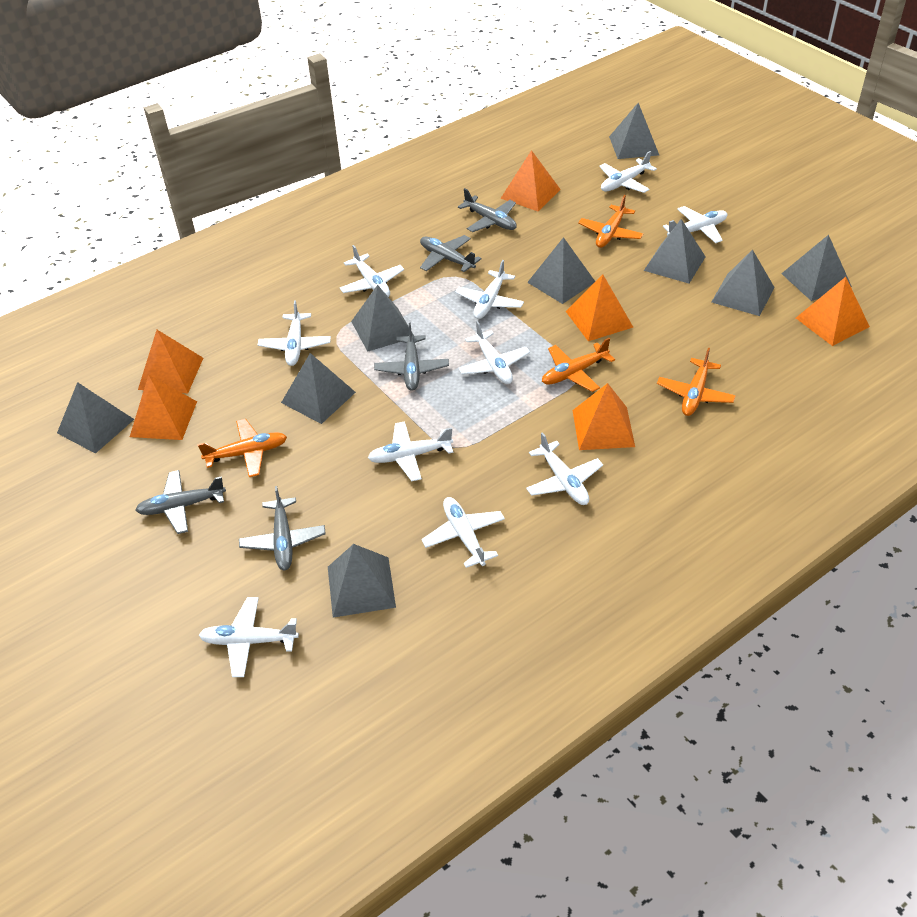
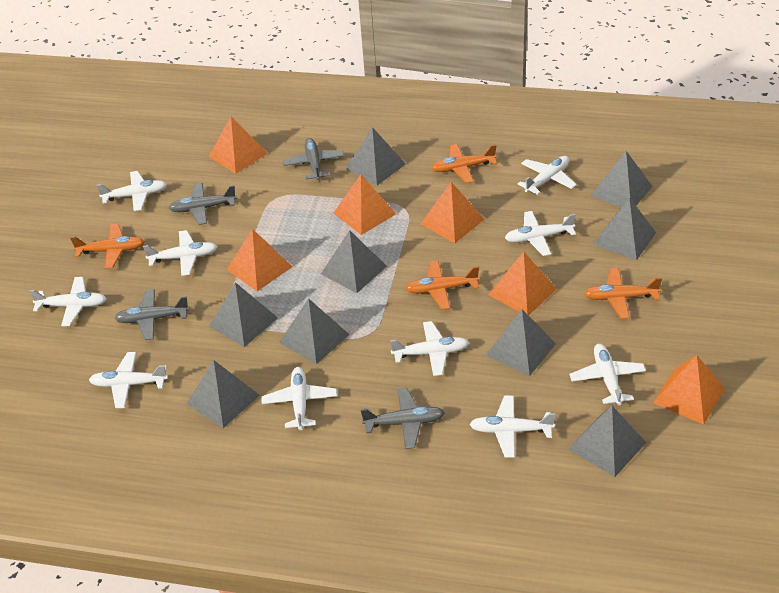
grey plane: [135,470,226,534] [239,486,326,570] [374,323,449,391] [420,235,482,272] [458,188,517,232] = 5 -> [114,289,190,340] [169,183,237,225] [283,138,344,180] [361,388,445,449] = 4

